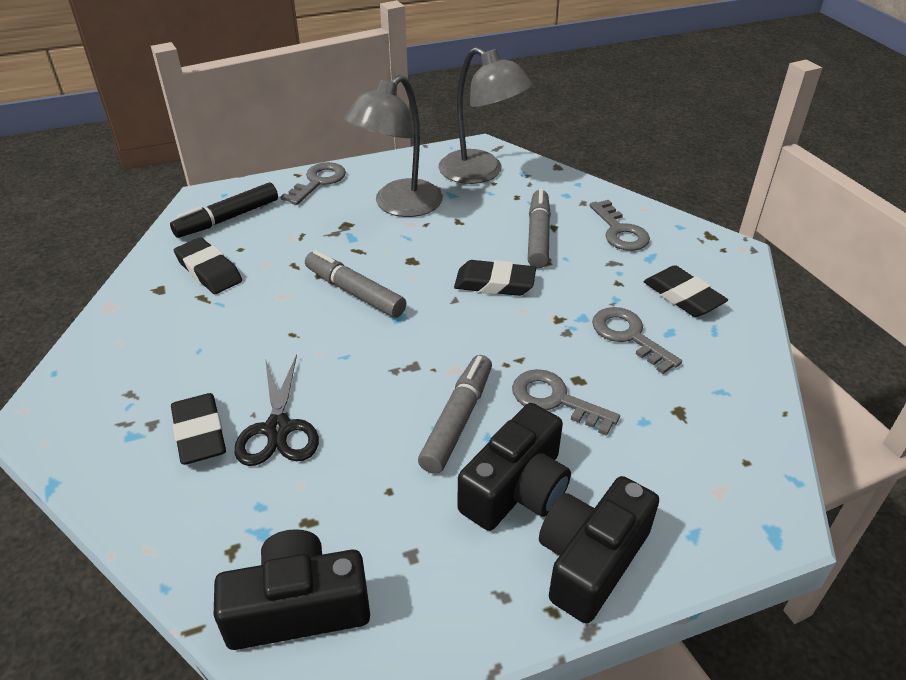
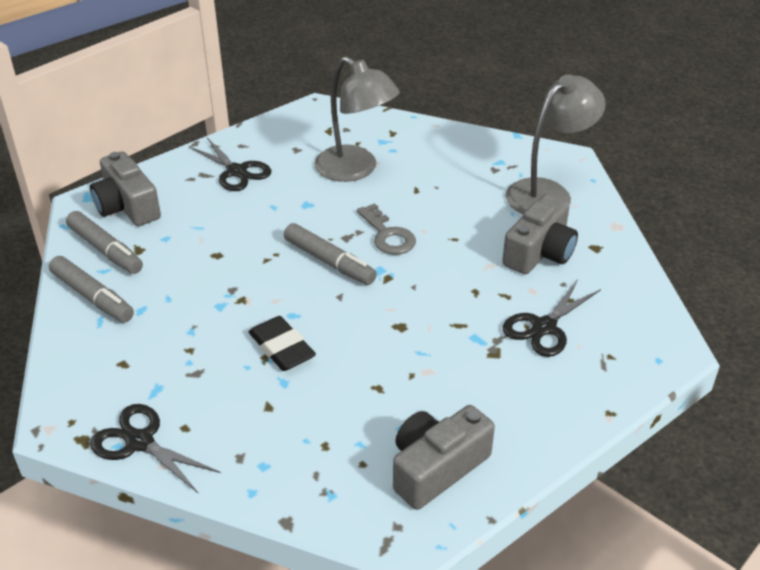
black camera: [214,529,370,650] [458,403,571,531] [539,476,659,624] = 3 -> none = 0
black eraser: [171,393,226,465] [174,237,242,294] [454,260,536,296] [644,265,728,317] = 4 -> [249,316,316,371] = 1
black marker: [170,183,278,238] = 1 -> none = 0
black scissors: [234,354,319,466] = 1 -> [90,404,221,494] [189,138,271,191] [503,279,601,357] = 3
grey camera: none = 0 -> [90,151,161,226] [393,405,495,510] [502,194,578,274] = 3
grey key: [280,162,346,205] [512,369,620,436] [589,200,650,251] [592,307,682,374] = 4 -> [357,203,416,255] = 1

